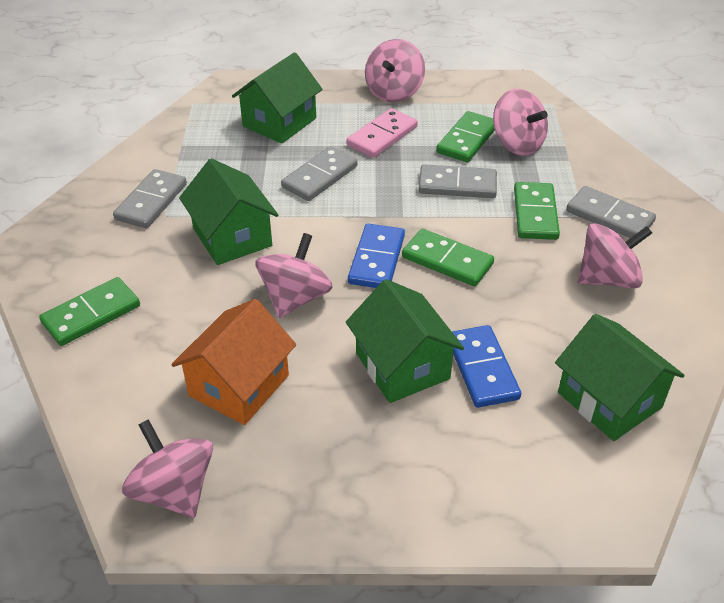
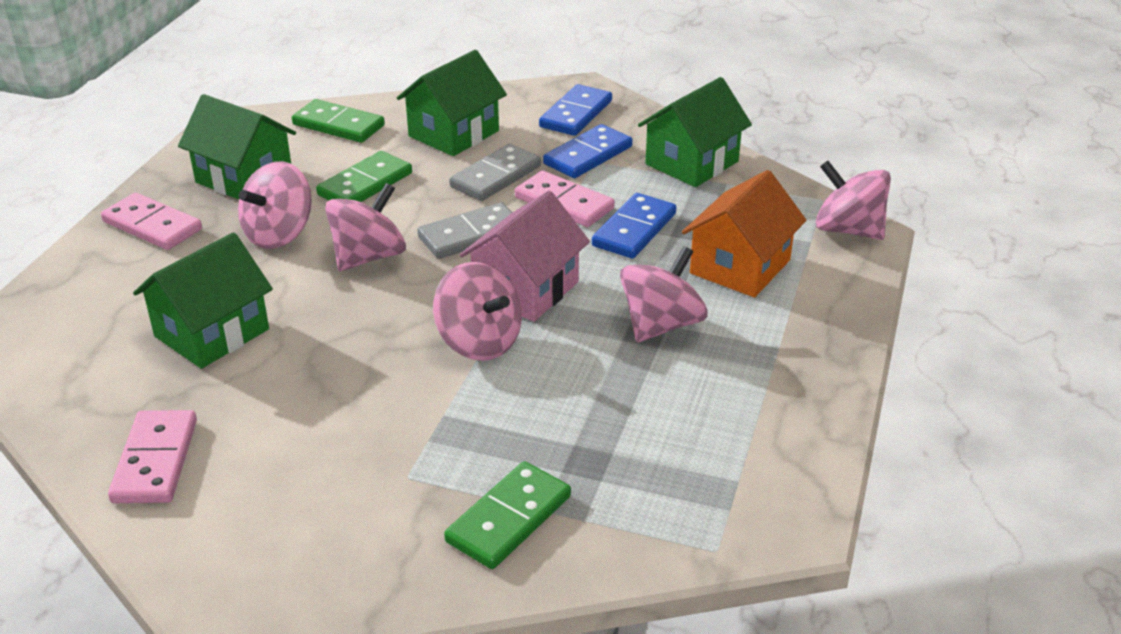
blue domino: [348,224,405,288] [452,325,521,408] = 2 -> [539,84,612,136] [543,124,633,178] [592,193,676,259] = 3
green domino: [39,277,140,346] [402,229,494,286] [436,111,495,162] [514,182,560,240] = 4 -> [292,99,385,143] [316,151,412,202] [444,461,571,569] = 3
grey domino: [113,169,187,228] [281,146,357,201] [419,164,497,198] [566,186,656,238] = 4 -> [417,202,512,259] [449,144,541,201] = 2
pink domino: [347,108,418,158] = 1 -> [101,193,202,250] [108,410,197,503] [515,171,615,227] = 3
pink house: none = 0 -> [460,191,590,322] = 1

